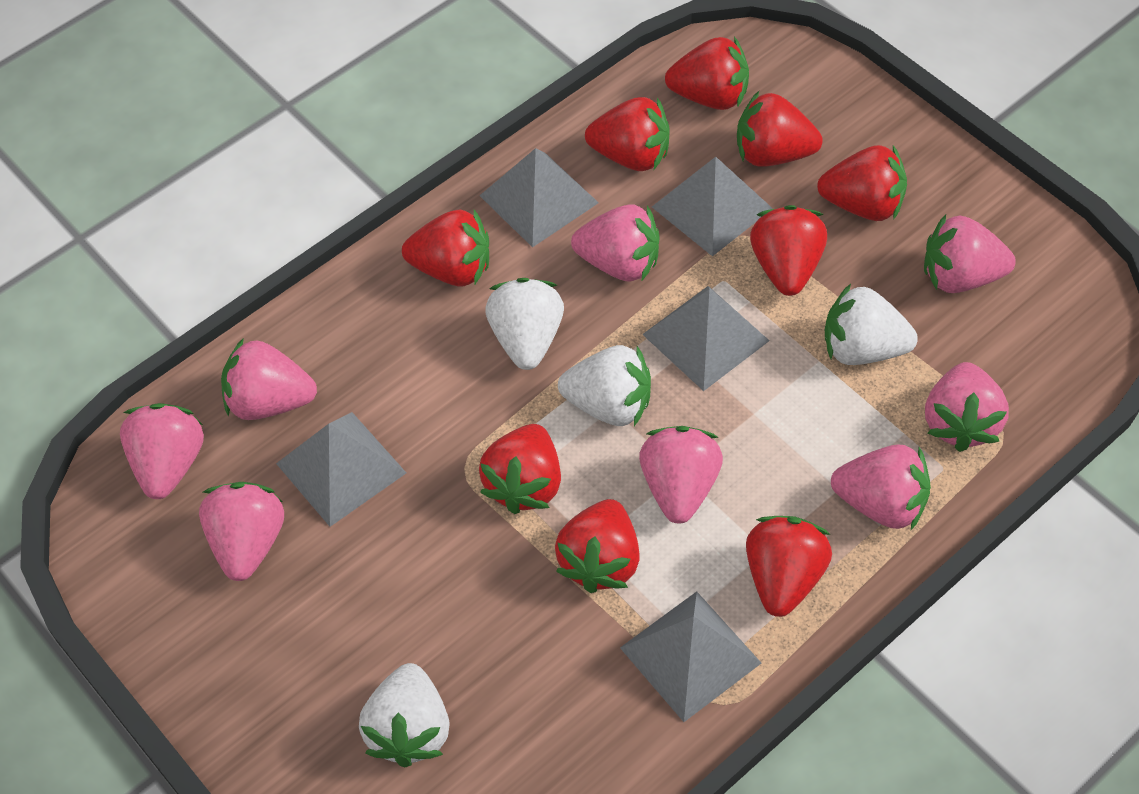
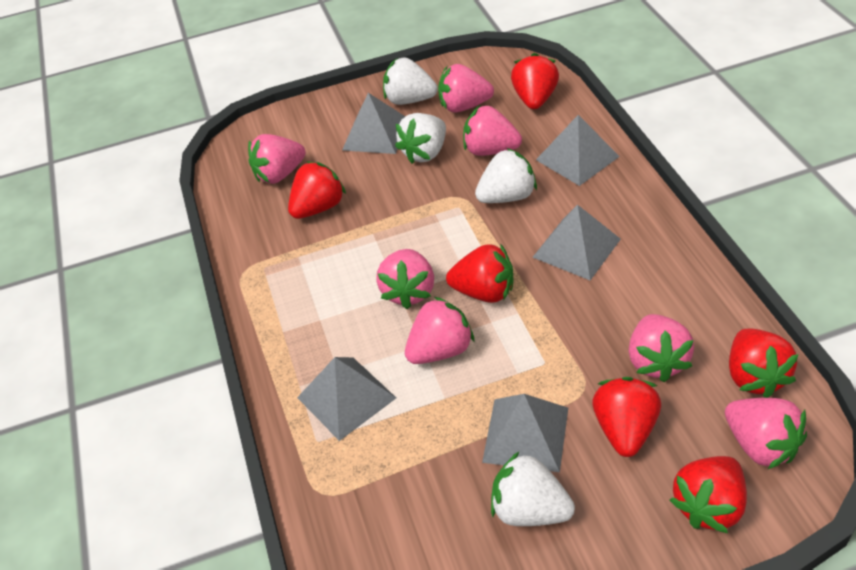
pink strawberry: [120,403,204,499] [199,482,284,581] [221,338,317,420] [571,204,660,281] [639,426,723,523] [831,444,931,530] [924,214,1016,293] [925,362,1009,452] = 8 -> [248,134,306,184] [376,249,434,309] [405,297,475,364] [438,64,494,113] [463,106,522,156] [629,314,694,382] [725,398,807,469] = 7
red strawberry: [402,210,489,287] [479,424,561,514] [555,499,640,593] [585,97,670,171] [665,37,749,110] [737,91,823,167] [746,516,832,617] [750,205,827,296] [817,145,907,221] = 9 -> [288,161,346,219] [446,244,513,303] [511,53,559,109] [592,377,661,457] [670,456,747,533] [729,329,799,398] = 6

